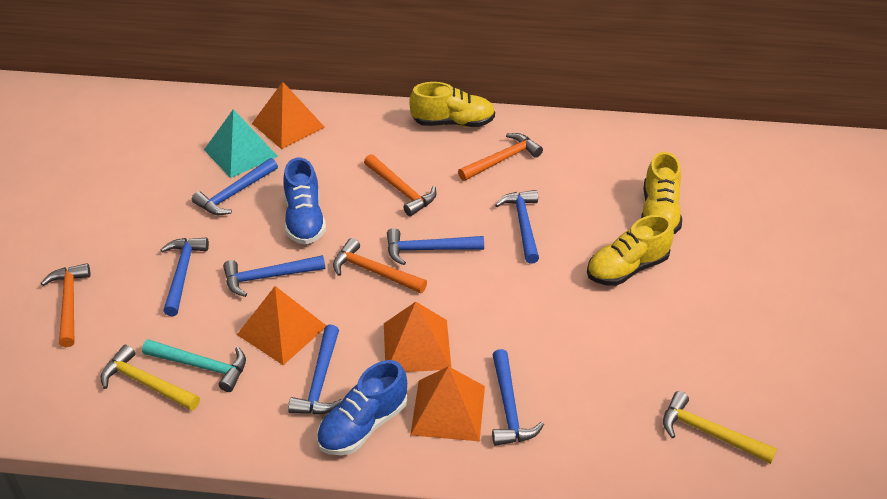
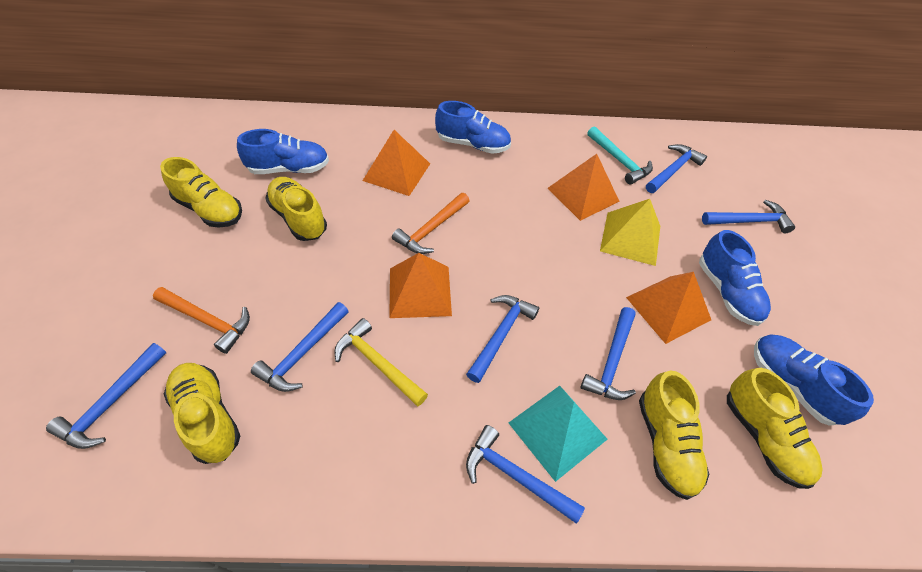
blue shoe: [283,158,326,245] [317,360,407,455] = 2 -> [237,129,329,174] [435,101,511,154] [699,230,771,326] [754,334,874,426] = 4
orange hammer: [41,263,91,347] [333,238,427,293] [364,154,436,216] [458,133,543,181] = 4 -> [153,287,250,354] [392,193,470,254] = 2
yellow hammer: [101,344,200,411] [663,391,777,464] = 2 -> [335,318,428,406] = 1
yellow pyramid: none = 0 -> [600,199,660,266] = 1
yellow shoe: [409,82,495,127] [587,215,674,286] [641,152,682,234] = 3 -> [160,157,242,228] [164,363,240,464] [265,177,327,241] [639,370,709,500] [727,368,823,489] = 5

